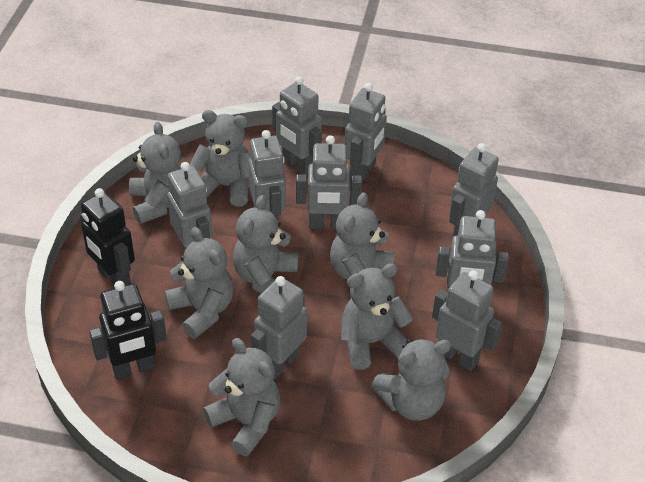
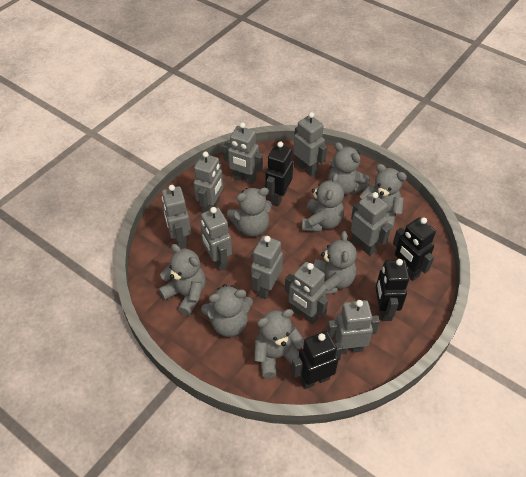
black robot: [80,188,135,286] [89,281,167,379] = 2 -> [265,141,293,206] [291,331,343,389] [376,259,409,321] [393,217,436,281] = 4

